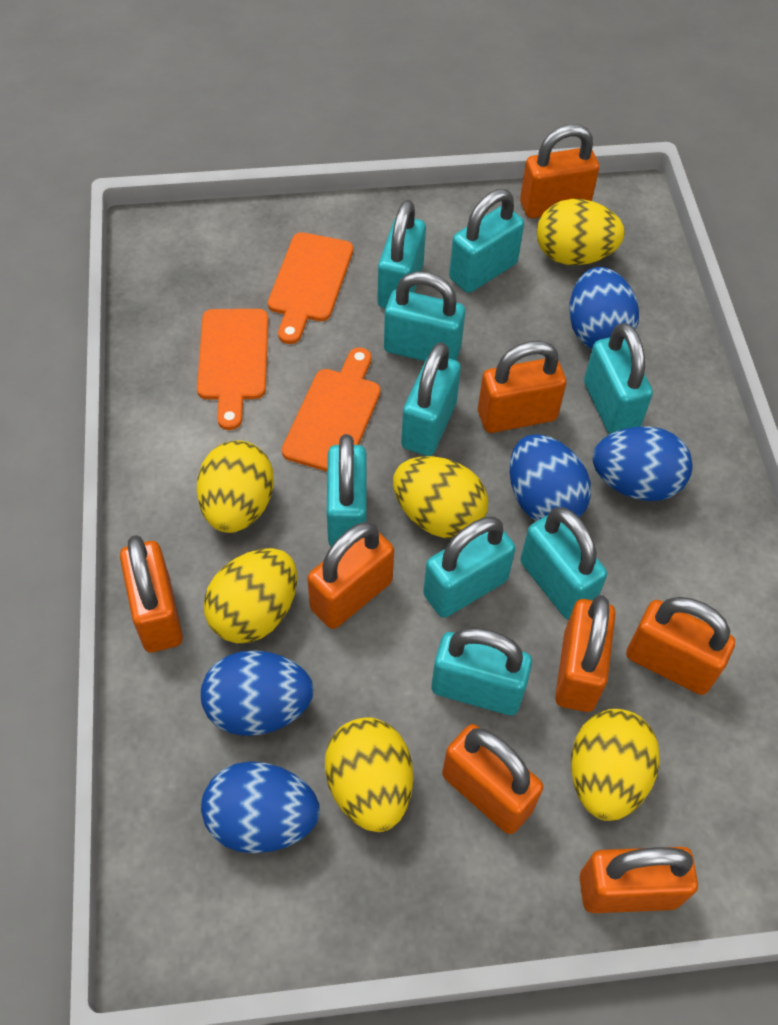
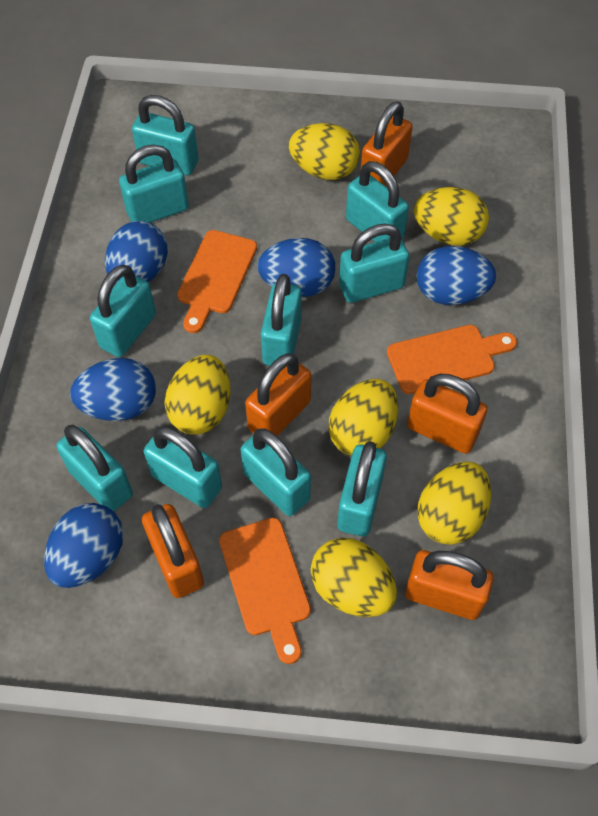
orange padlock: [120,535,183,652] [307,522,394,629] [442,724,544,834] [478,341,566,433] [520,124,599,218] [555,595,616,712] [579,847,698,913] [626,597,735,695] = 8 -> [142,504,204,598] [245,353,311,436] [361,101,413,186] [405,550,494,620] [407,374,487,454] = 5
turquoise padlock: [327,434,367,547] [377,200,426,308] [384,271,465,361] [401,342,461,456] [423,516,516,618] [431,628,532,715] [449,189,524,293] [520,507,607,620] [584,323,653,435] = 9 -> [57,425,133,511] [90,265,156,357] [119,144,189,223] [132,95,199,175] [144,426,222,508] [241,428,311,516] [261,274,302,366] [337,441,387,536] [339,224,409,303] [346,161,409,242] = 10

